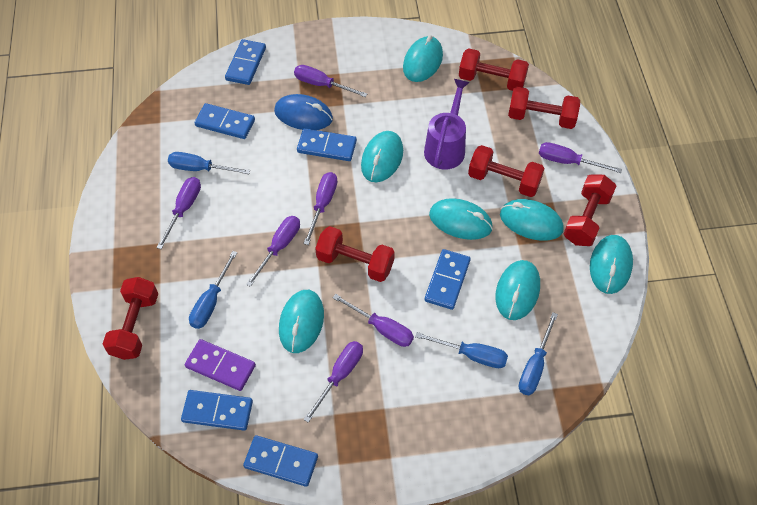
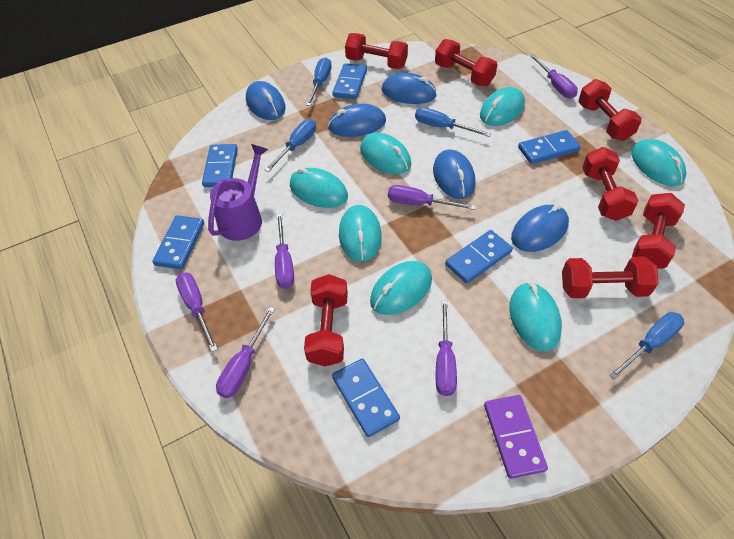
blue mouse: [274,94,333,130] = 1 -> [246,81,285,120] [328,104,386,137] [382,73,437,104] [433,150,476,199] [511,204,569,252] = 5
purple screwdriver: [157,177,201,249] [246,216,300,287] [294,65,367,97] [303,172,337,245] [303,341,363,423] [333,294,414,347] [539,142,622,173] = 7 -> [175,273,218,352] [216,307,275,398] [275,213,294,289] [388,185,476,210] [436,300,457,396] [529,54,578,99] = 6
red dumbbell: [103,277,158,360] [315,226,395,282] [459,48,529,91] [468,145,545,197] [508,87,580,129] [564,175,616,246] = 6 -> [304,274,348,366] [345,33,408,69] [435,39,498,86] [562,256,658,298] [578,79,642,141] [582,147,639,221] [632,193,685,268] = 7

